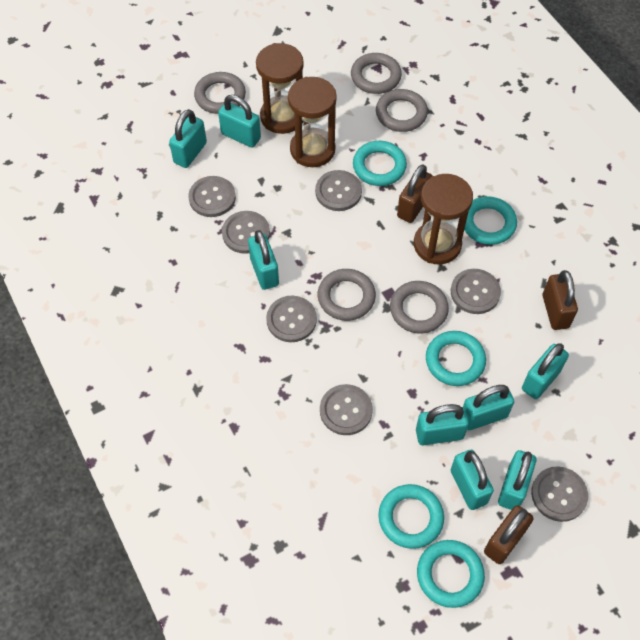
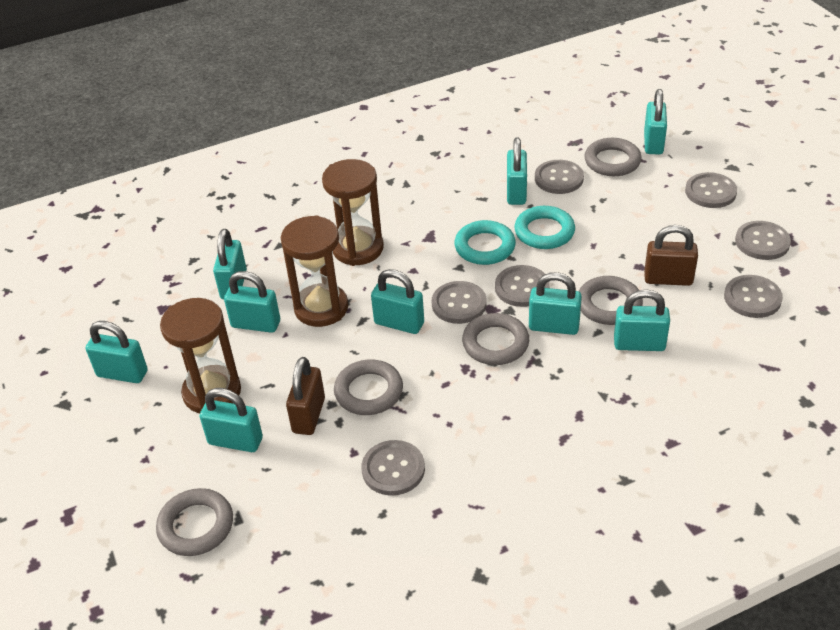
brown padlock: [397,165,433,223] [484,505,533,564] [543,270,578,330] = 3 -> [286,357,325,435] [644,225,698,286] = 2
turquoise padlock: [169,109,207,168] [218,95,261,148] [248,230,279,290] [416,404,469,445] [451,450,494,510] [463,385,514,430] [498,450,536,510] [522,343,569,399] = 8 -> [86,321,148,383] [200,388,263,452] [213,229,247,299] [224,271,280,333] [371,269,424,334] [507,137,527,205] [529,272,582,335] [614,289,670,351] [644,89,667,155] = 9
turquoise ring: [353,141,407,186] [378,484,444,549] [417,540,485,608] [426,331,486,386] [464,196,517,245] = 5 -> [454,220,516,265] [514,206,575,249] = 2

